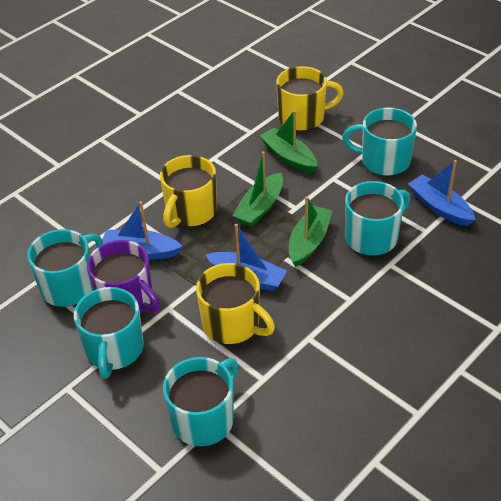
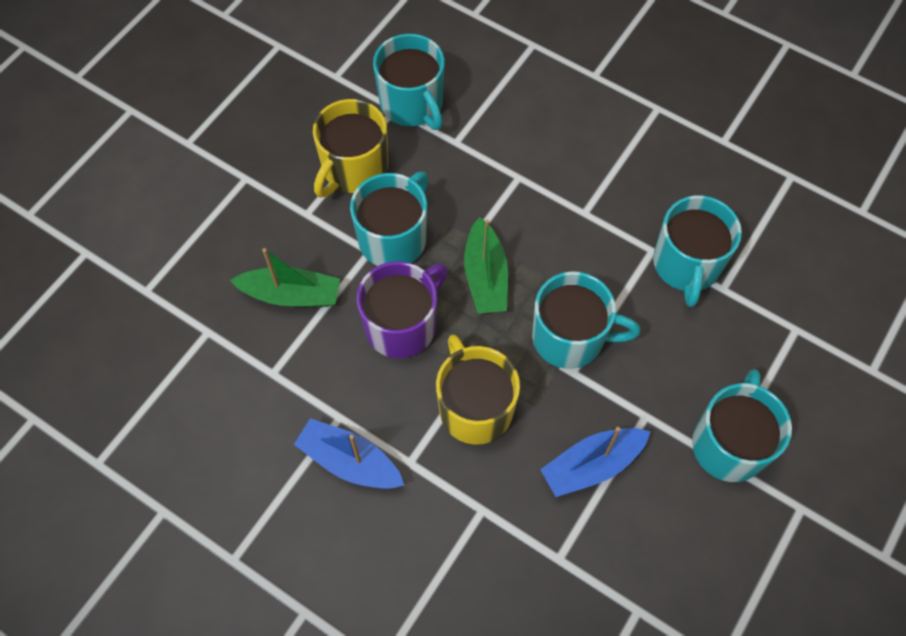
blue boat: [102,201,183,259] [205,224,287,291] [408,160,475,226] = 3 -> [294,418,404,489] [540,427,651,497] = 2
green boat: [232,151,283,227] [260,110,317,173] [289,196,332,267] = 3 -> [230,248,340,307] [464,217,508,314] = 2
yellow mug: [160,155,217,228] [196,263,275,344] [276,66,344,131] = 3 -> [313,99,388,198] [436,334,520,445] = 2

